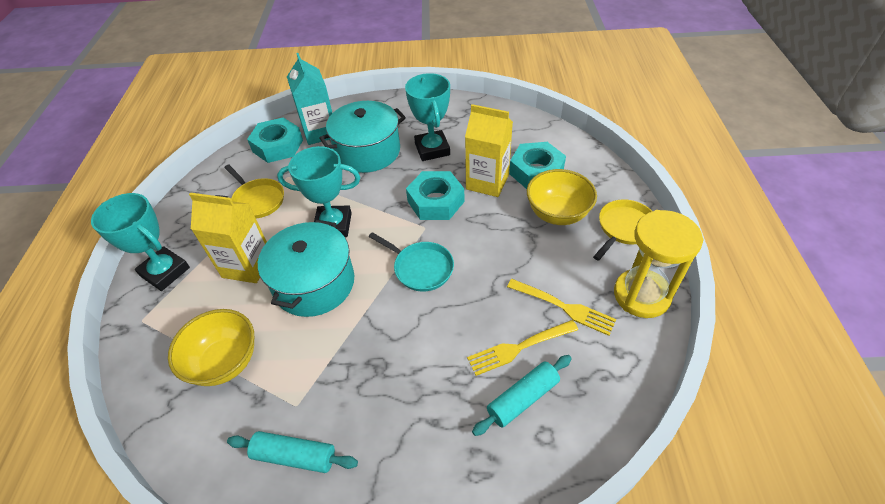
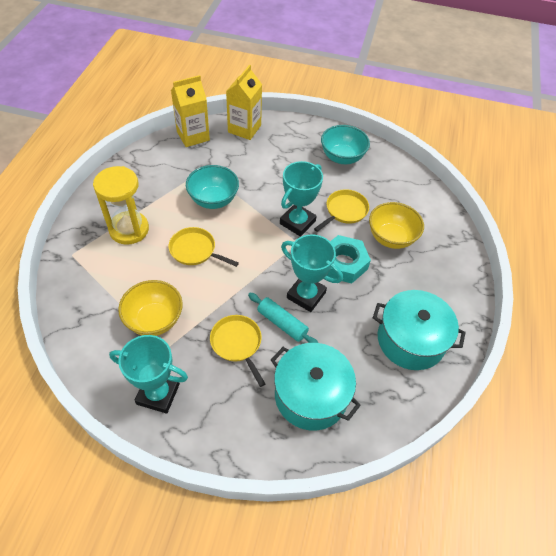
turquoise bowl: none = 0 -> [186,165,239,209] [321,125,370,164] = 2
turquoise carton: [287,53,332,145] = 1 -> none = 0
turquoise nut: [247,118,303,163] [406,171,465,220] [509,142,566,189] = 3 -> [327,235,371,283] = 1
turquoise pan: [369,232,454,292] = 1 -> none = 0
turquoise rolling pin: [227,431,358,473] [472,355,572,436] = 2 -> [248,293,318,343] = 1
yellow fork: [467,320,578,376] [507,279,616,336] = 2 -> none = 0
yellow pan: [224,165,284,218] [593,199,653,261] = 2 -> [169,227,239,267] [210,315,265,387] [314,189,369,232] = 3

